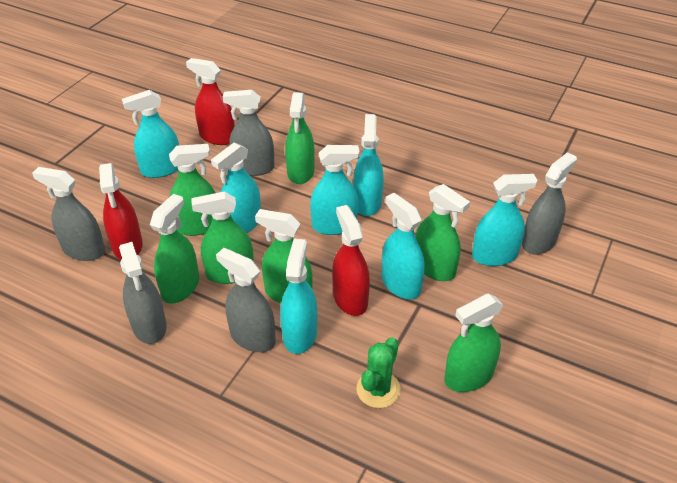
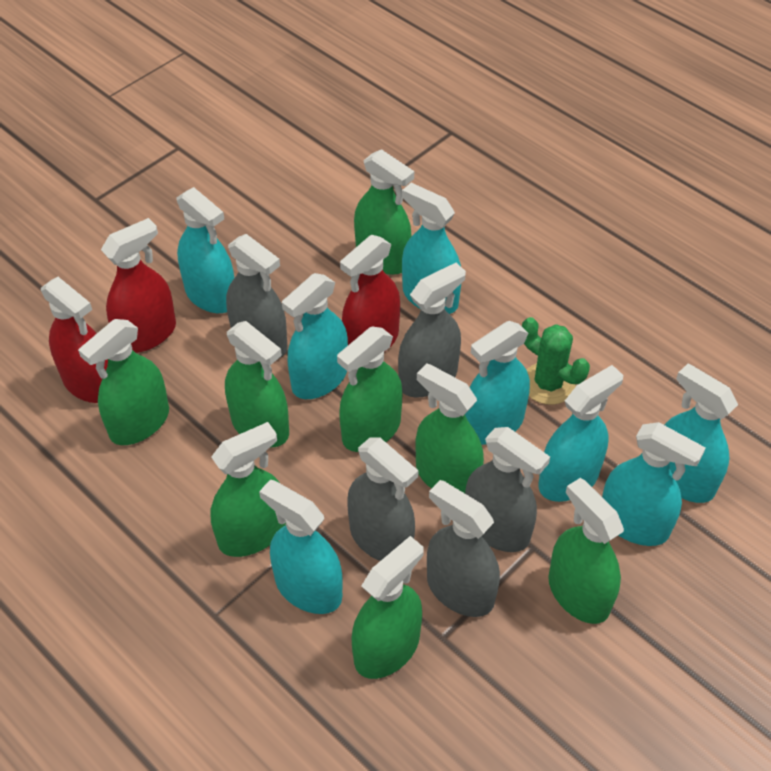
green spray bottle: [150,194,199,304] [169,144,216,236] [191,191,254,284] [255,209,313,303] [285,92,314,184] [415,184,470,281] [444,294,503,392] = 7 -> [78,319,169,445] [211,422,286,557] [225,321,289,447] [337,326,402,452] [352,536,424,679] [354,149,414,275] [415,364,484,493] [548,478,624,624] = 8
turquoise spray bottle: [122,90,179,178] [211,143,261,233] [280,239,317,354] [310,145,360,235] [353,114,384,216] [382,193,425,299] [472,174,538,266] = 7 -> [177,187,234,313] [259,480,343,614] [282,273,348,399] [402,183,461,314] [465,321,530,445] [538,365,623,502] [602,422,706,546] [665,364,738,503] = 8

